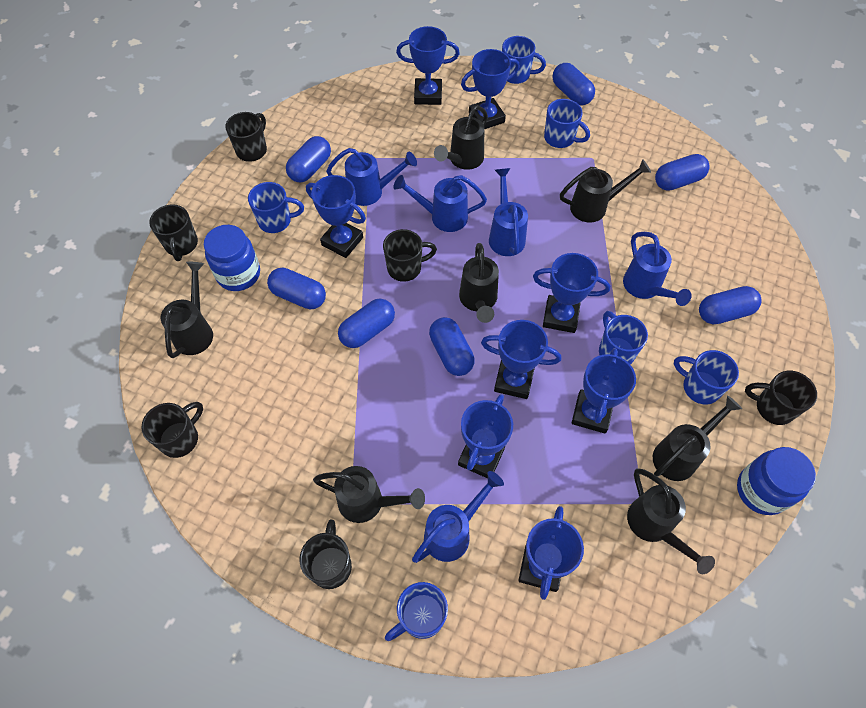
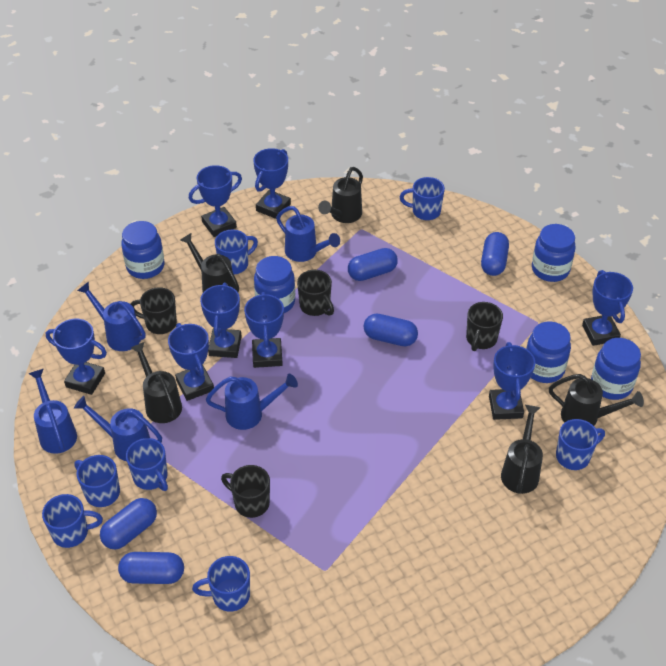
black mug: [141,402,203,458] [149,204,198,261] [225,112,267,162] [300,520,352,589] [383,229,437,282] [745,371,817,425] = 6 -> [130,287,177,334] [221,465,270,518] [297,270,334,316] [466,302,503,351] = 4
black watering can: [161,262,213,358] [313,466,425,523] [434,105,488,170] [459,243,499,323] [560,159,651,223] [627,468,715,574] [653,395,742,481] = 7 -> [131,342,182,423] [180,233,239,292] [318,167,363,223] [501,405,543,494] [549,374,644,426] = 5
blue capsule: [267,268,326,309] [286,136,331,182] [338,299,395,348] [429,317,475,376] [553,63,595,105] [655,154,710,191] [699,286,762,324] = 7 -> [100,498,157,550] [118,552,184,584] [348,248,398,281] [363,314,418,346] [481,232,509,276] = 5
blue jar: [204,225,260,291] [737,447,816,515] = 2 -> [121,221,164,279] [254,256,295,313] [526,322,571,383] [532,224,576,282] [591,338,641,400] = 5
blue mug: [248,182,304,233] [385,582,448,641] [502,36,546,84] [544,99,590,148] [599,311,648,365] [674,350,739,405] = 6 -> [42,494,103,548] [74,455,120,507] [126,438,168,491] [192,556,250,612] [215,230,258,274] [400,177,445,220] [556,419,605,470] = 7

